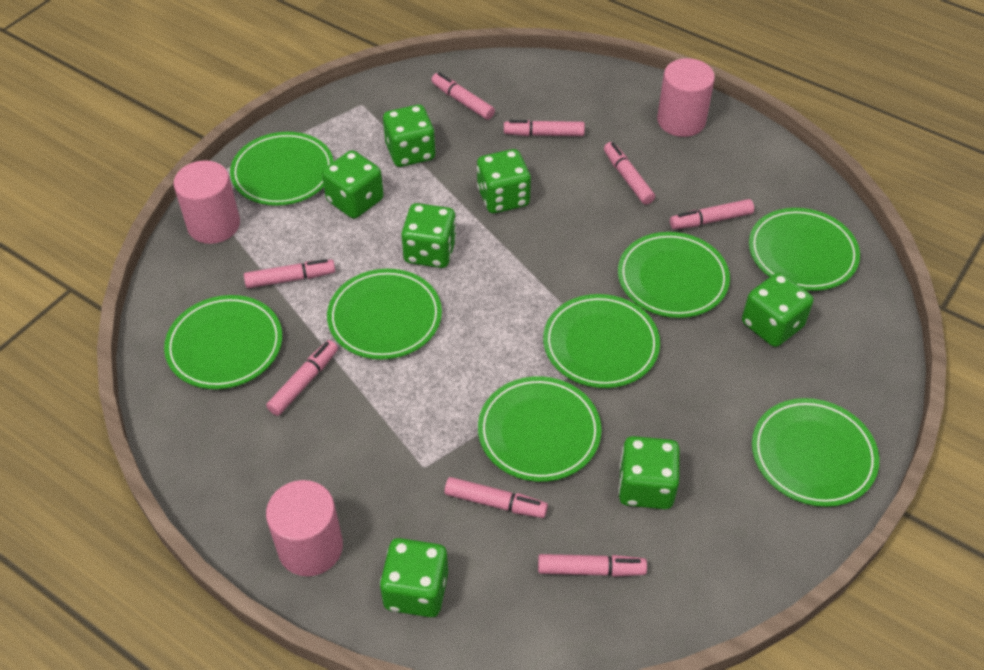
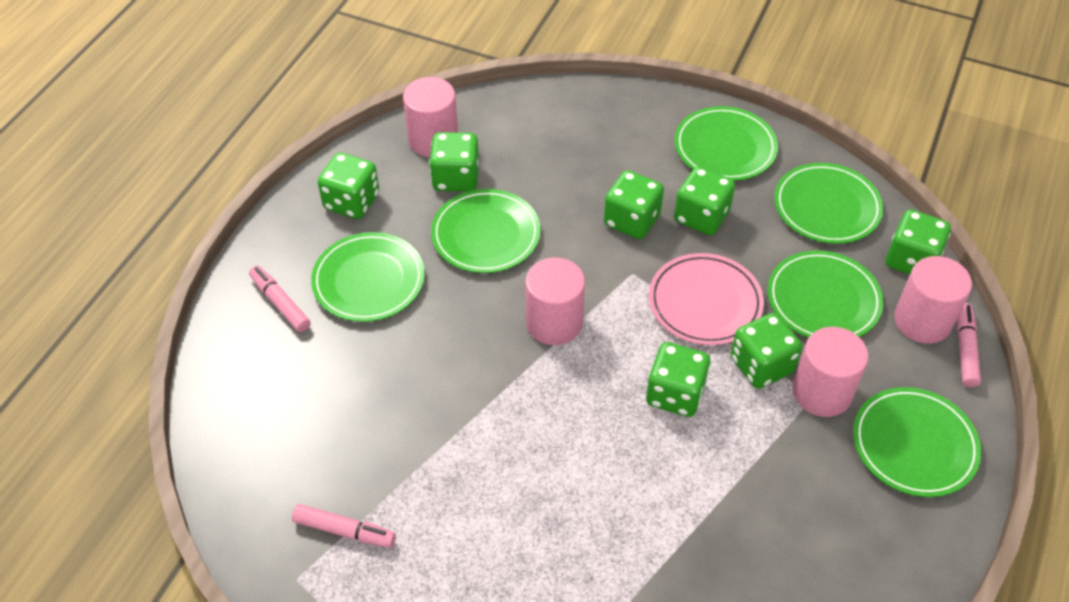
green plate: [164,295,282,389] [230,132,334,206] [327,269,442,359] [478,376,601,482] [543,294,660,388] [618,232,730,318] [749,208,860,291] [752,398,879,507] = 8 -> [311,232,425,322] [431,189,541,273] [675,106,778,181] [767,250,884,338] [774,163,883,244] [853,387,982,497] = 6
pink cylinder: [174,160,240,244] [266,480,343,576] [657,58,715,137] = 3 -> [403,77,458,157] [525,258,585,345] [793,327,869,417] [894,256,972,344] = 4
pink marker: [244,259,335,288] [266,340,338,416] [431,73,495,120] [444,477,548,518] [504,120,585,136] [538,554,647,577] [604,142,655,205] [670,199,754,229] = 8 -> [249,266,311,332] [292,504,396,548] [957,303,981,387] = 3
pink plate: none = 0 -> [649,253,764,345] = 1

